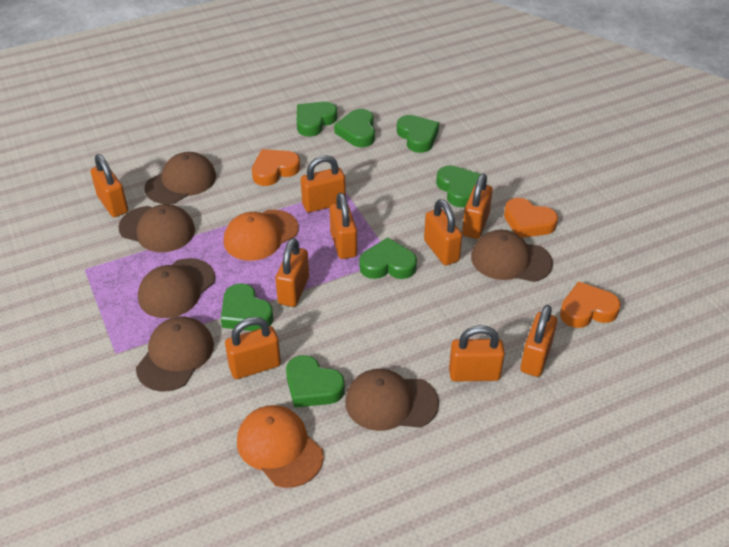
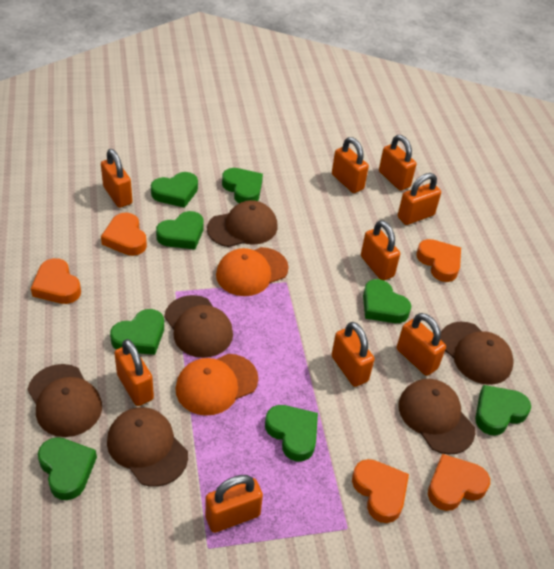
green heart: [221,283,273,331] [286,355,345,408] [297,102,337,137] [334,109,375,147] [359,238,417,279] [397,115,439,153] [436,165,481,207] = 7 -> [38,437,97,500] [110,309,164,355] [151,172,198,208] [156,211,204,249] [222,168,263,203] [265,405,318,461] [363,279,412,323] [475,385,531,436] = 8
orange heart: [252,149,300,186] [504,198,558,238] [560,281,621,328] = 3 -> [31,258,81,304] [101,213,147,256] [352,459,409,523] [416,239,461,282] [428,454,490,511] = 5

